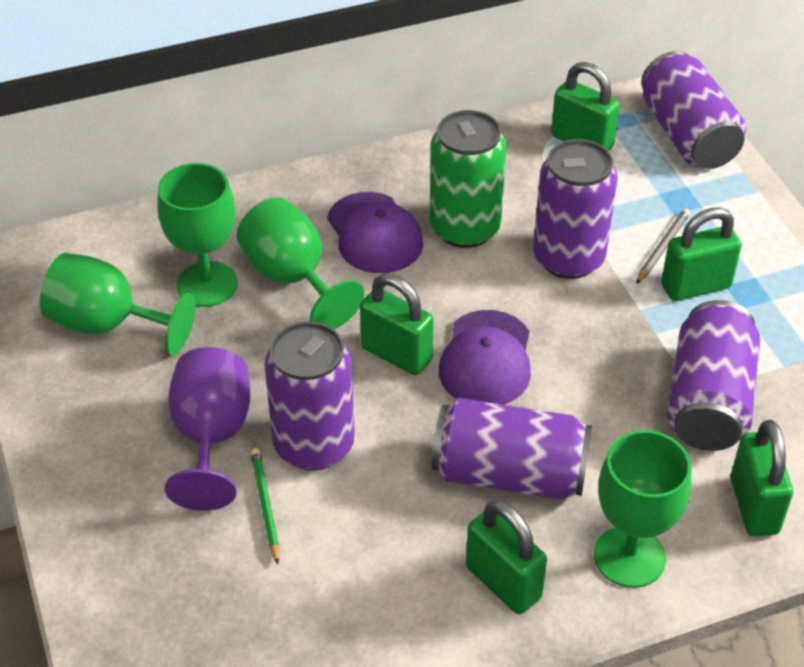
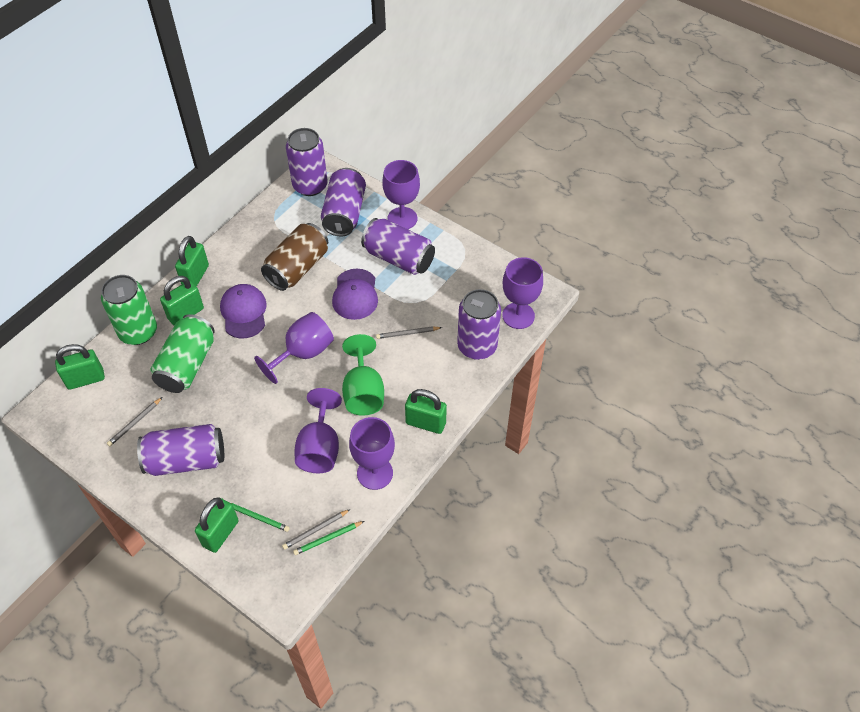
brown can: none = 0 -> [261,223,328,291] = 1
green can: [430,110,506,248] = 1 -> [101,275,157,345] [150,314,215,393] = 2
green goblet: [40,253,196,355] [157,163,238,307] [237,197,364,329] [594,430,692,588] = 4 -> [342,334,384,416] = 1
green pencil: [251,448,280,564] = 1 -> [231,503,290,532] [293,521,364,555] = 2
grey pencil: [636,208,690,284] = 1 -> [107,397,162,446] [282,509,350,550] [376,326,442,339] = 3
purple goblet: [165,347,251,511] = 1 -> [254,312,334,384] [295,388,342,473] [349,417,395,490] [383,160,420,229] [502,257,543,329] = 5

